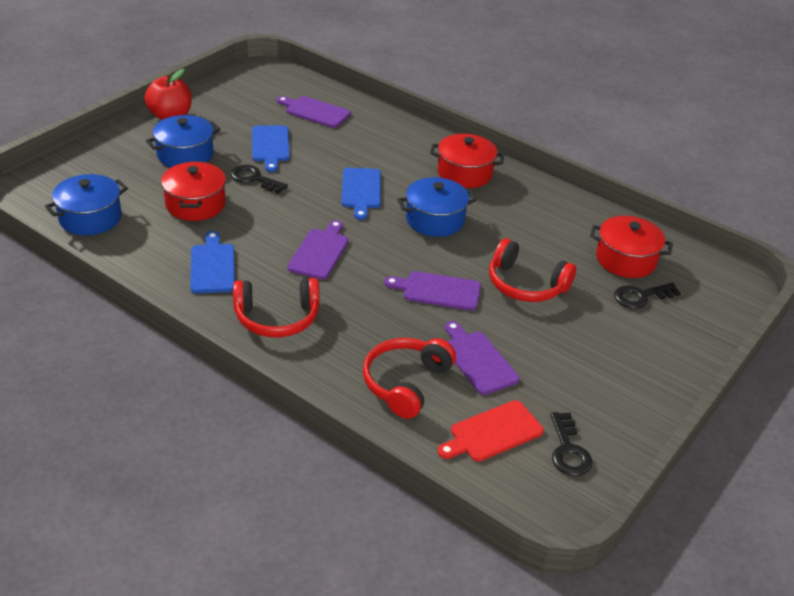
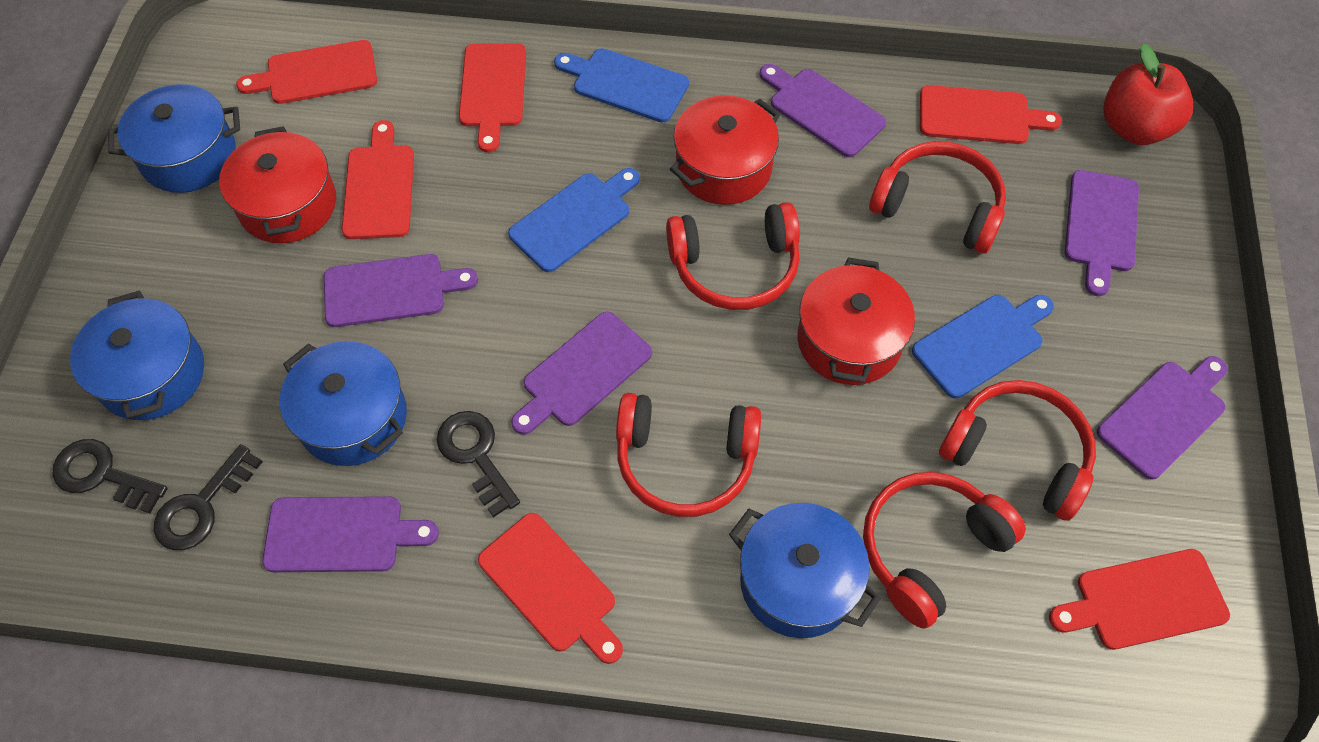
blue pot: [45,174,128,235] [146,115,221,168] [397,177,477,237] = 3 -> [70,291,204,420] [108,84,240,193] [280,341,407,466] [729,503,881,638] = 4
purple cutting board: [277,96,351,128] [287,220,349,280] [384,271,481,311] [445,321,520,395] = 4 -> [262,496,439,572] [324,254,478,327] [511,312,652,435] [760,64,886,157] [1065,170,1139,296] [1097,356,1227,480] = 6
red cutting board: [437,400,544,462] = 1 -> [236,40,377,104] [342,120,414,239] [459,43,526,152] [478,513,623,664] [920,85,1062,144] [1049,549,1230,650] = 6
red headphones: [233,278,320,338] [363,338,456,419] [489,238,576,302] = 3 -> [616,393,761,517] [666,202,800,310] [863,472,1026,628] [869,141,1006,254] [939,380,1096,521] = 5

